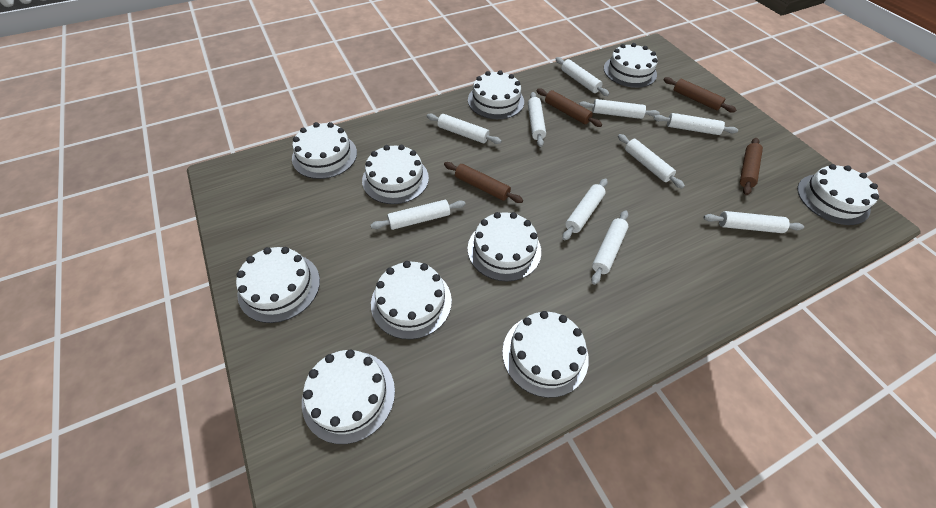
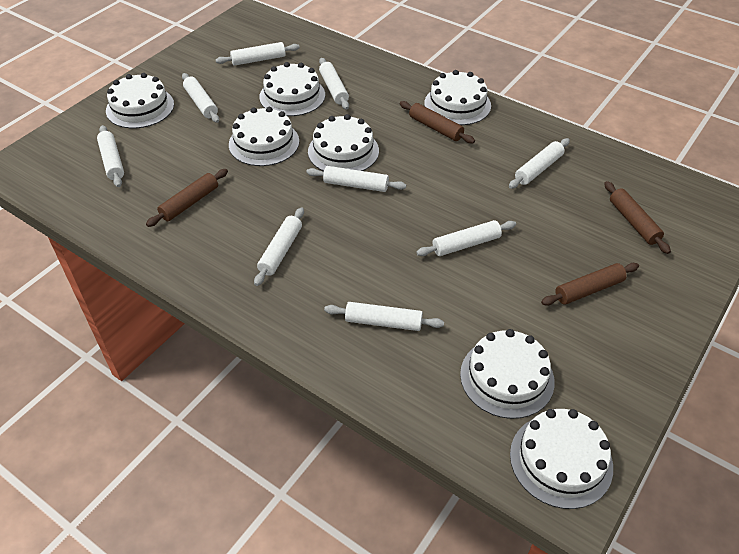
white cake: [236,247,320,323] [292,122,357,179] [302,349,395,444] [362,145,429,204] [371,261,452,339] [468,70,524,119] [468,212,541,281] [502,311,589,398] [604,43,658,88] [797,164,879,225] = 10 -> [106,73,174,128] [229,107,299,166] [259,62,325,116] [308,114,379,171] [424,70,491,125] [460,329,555,419] [510,409,613,509] = 7
white rolling pin: [371,200,465,230] [427,113,502,144] [528,92,546,147] [555,57,609,96] [562,178,608,241] [579,99,660,119] [591,210,629,285] [618,134,685,189] [654,113,738,135] [704,211,804,233] = 10 -> [97,125,124,187] [182,73,219,123] [216,42,300,66] [254,207,304,286] [306,166,406,192] [319,58,349,110] [324,302,444,331] [416,220,516,256] [509,138,570,189] = 9

